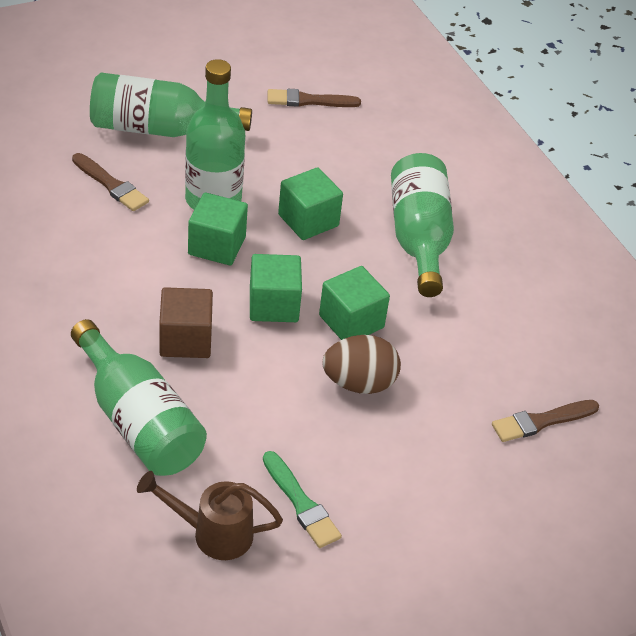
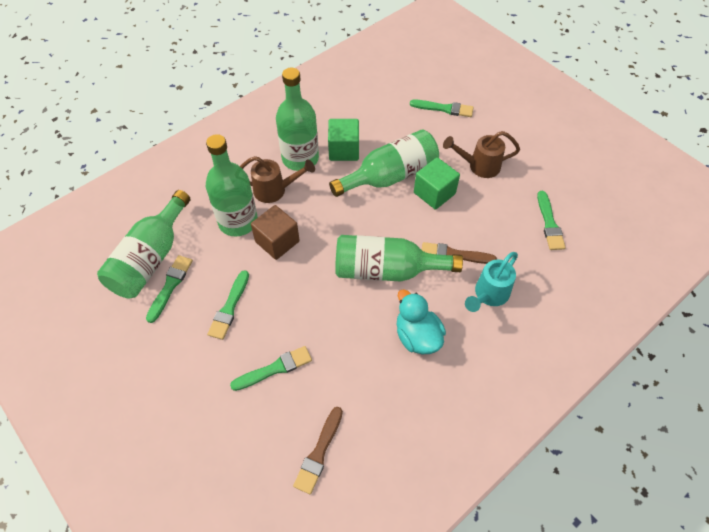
brown brush: [72,153,149,211] [268,89,361,107] [492,400,599,442] = 3 -> [293,407,343,494] [422,242,497,264] = 2
brown egg: [323,335,401,394] = 1 -> none = 0
brown watering can: [137,471,283,560] = 1 -> [240,156,315,203] [443,131,520,178] = 2
green bottle: [71,319,207,476] [90,73,252,137] [185,59,245,210] [391,153,454,297] = 4 -> [97,190,191,298] [206,134,258,237] [276,68,319,171] [329,130,439,197] [335,235,463,282] = 5
green brush: [263,451,342,548] = 1 -> [146,255,193,323] [207,270,249,340] [230,346,312,391] [410,100,474,117] [537,191,566,250] = 5
green cube: [188,193,248,265] [250,254,302,322] [278,167,343,240] [319,266,390,340] = 4 -> [328,119,359,161] [414,157,460,210] = 2
turquoise duck: none = 0 -> [397,290,446,354] = 1
turquoise watering can: none = 0 -> [465,252,518,312] = 1

